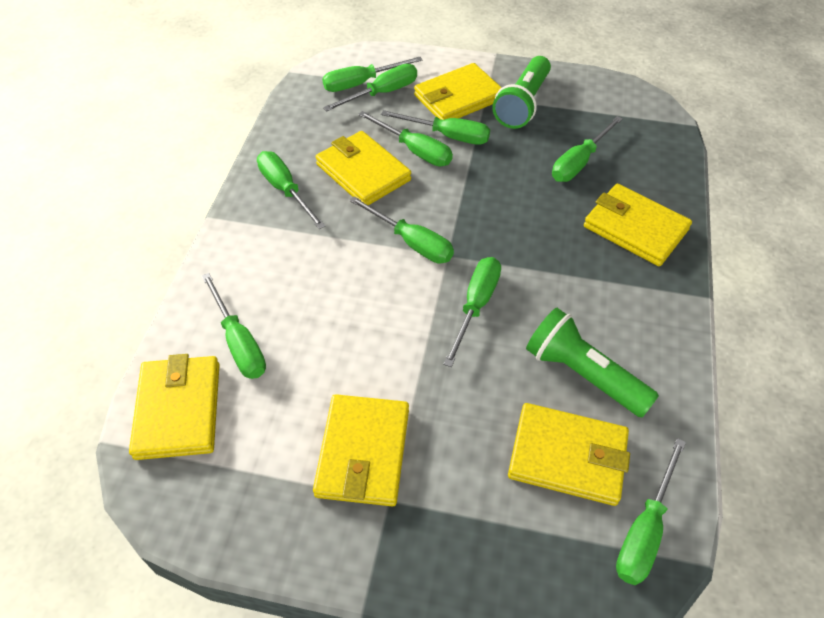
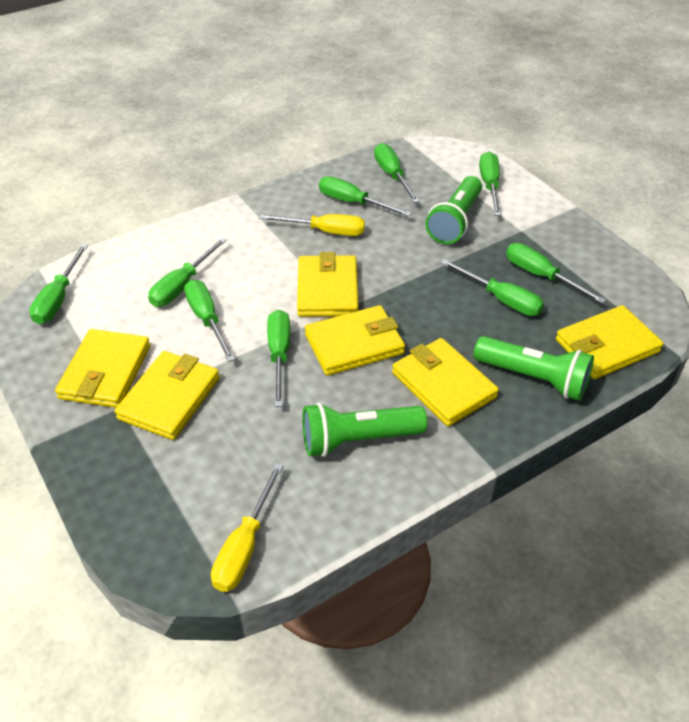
green flashlight: [492,56,551,129] [526,308,659,417] = 2 -> [302,403,428,457] [425,176,482,244] [474,336,594,401] = 3
green screwdriver: [202,273,266,379] [257,151,325,229] [322,57,423,92] [323,64,417,112] [349,196,454,263] [358,111,453,166] [381,110,490,145] [443,257,501,367] [552,116,623,182] [616,438,686,585] = 10 -> [29,244,88,324] [148,237,227,307] [184,280,235,362] [267,310,290,407] [319,176,412,217] [374,143,420,203] [441,259,544,316] [479,152,501,216] [506,243,606,304] = 9
yellow screwdriver: none = 0 -> [211,463,284,592] [259,214,365,236] = 2

